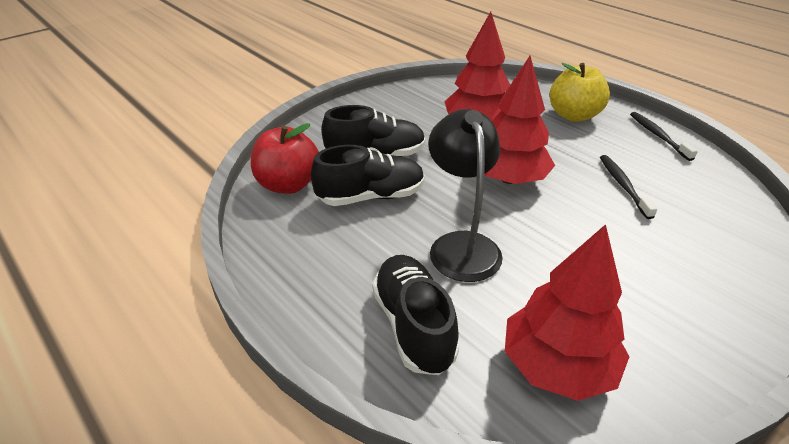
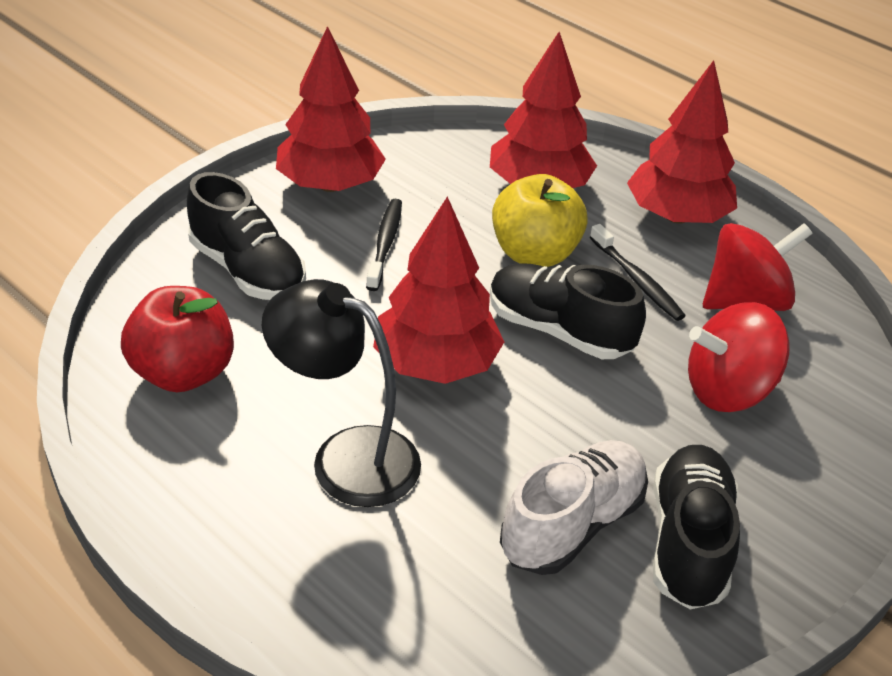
red spinning top: none = 0 -> [688,302,790,412] [703,223,813,311] = 2
red tree: [444,12,510,121] [484,56,555,184] [505,224,630,401] = 3 -> [276,26,386,192] [373,196,504,384] [490,32,597,188] [627,60,737,224] = 4
white shoe: none = 0 -> [500,440,648,575] = 1

